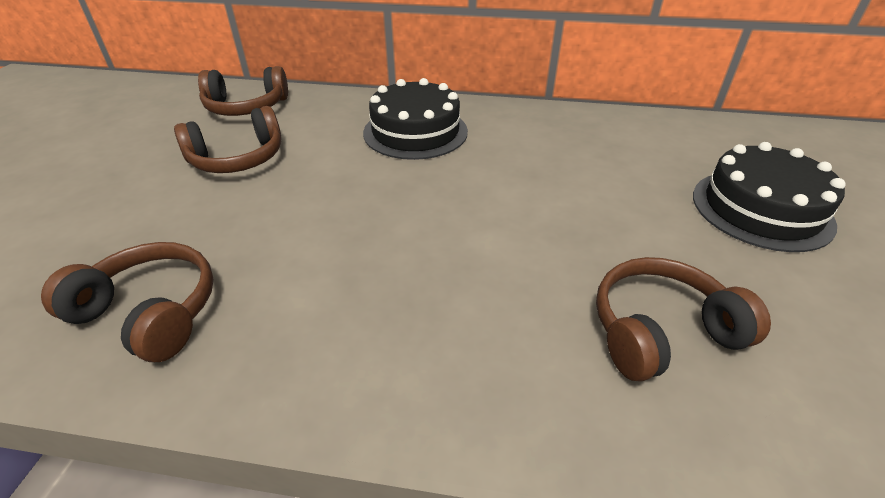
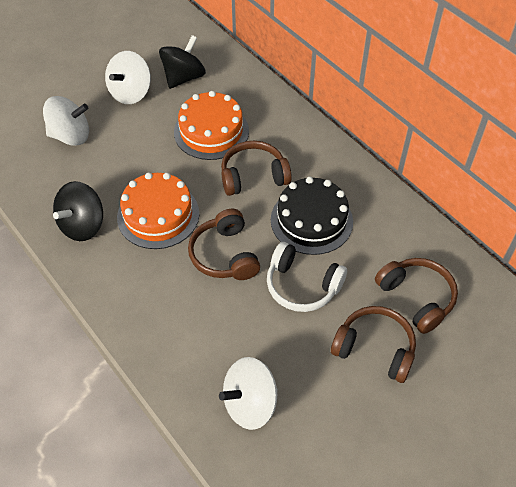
black cake: [363,78,468,160] [693,142,846,252] = 2 -> [271,177,353,255] = 1
black spinning top: none = 0 -> [53,181,103,241] [159,35,206,89] = 2
orange cake: none = 0 -> [117,172,199,249] [174,91,249,160] = 2
white headphones: none = 0 -> [267,242,347,312] = 1
white spinning top: none = 0 -> [43,96,89,146] [105,51,151,104] [219,357,278,430] = 3

